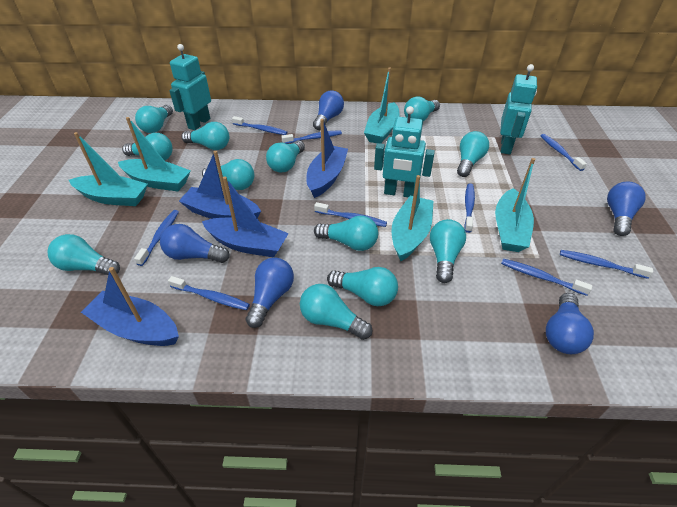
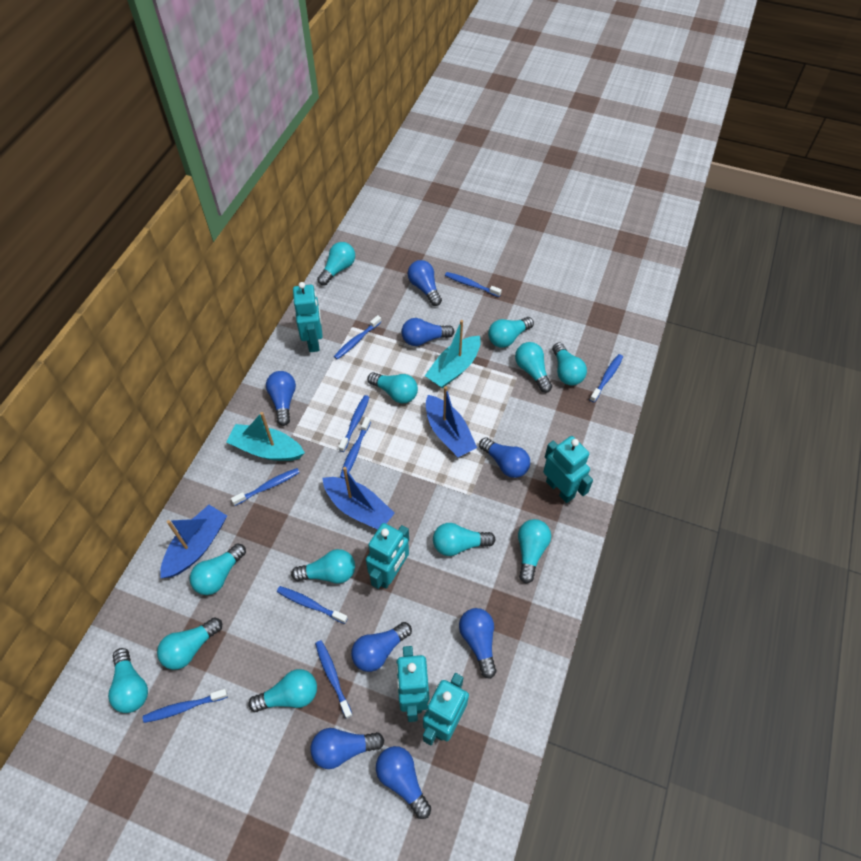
blue boat: [81,267,179,346] [179,151,261,219] [202,177,289,258] [306,119,348,198] = 4 -> [160,505,227,578] [323,467,395,530] [426,386,477,457] = 3
blue light bulb: [160,224,230,263] [246,258,294,328] [313,91,344,130] [546,293,594,354] [607,182,646,236] = 5 -> [266,371,296,426] [311,728,384,769] [351,622,412,672] [376,746,431,819] [401,318,455,346] [408,260,442,306] [459,608,496,679] [479,437,530,478] = 8
turquoise boat: [69,132,148,206] [118,117,191,191] [364,67,400,143] [392,175,433,261] [495,158,535,252] = 5 -> [227,412,305,461] [425,320,481,388] = 2
turquoise robot: [169,44,211,130] [374,106,435,197] [500,64,537,155] = 3 -> [293,282,323,352] [366,523,409,589] [396,646,429,722] [423,673,469,745] [543,436,593,503] = 5

